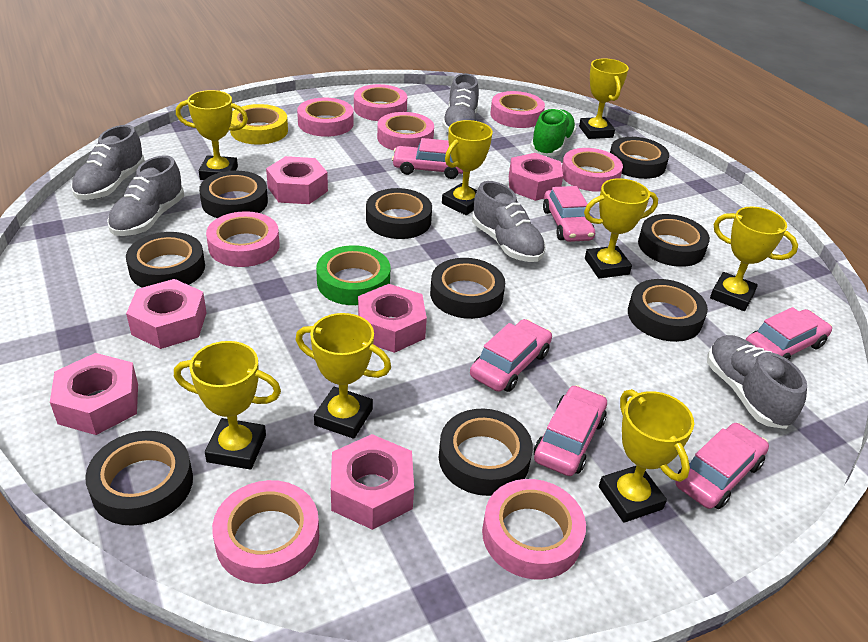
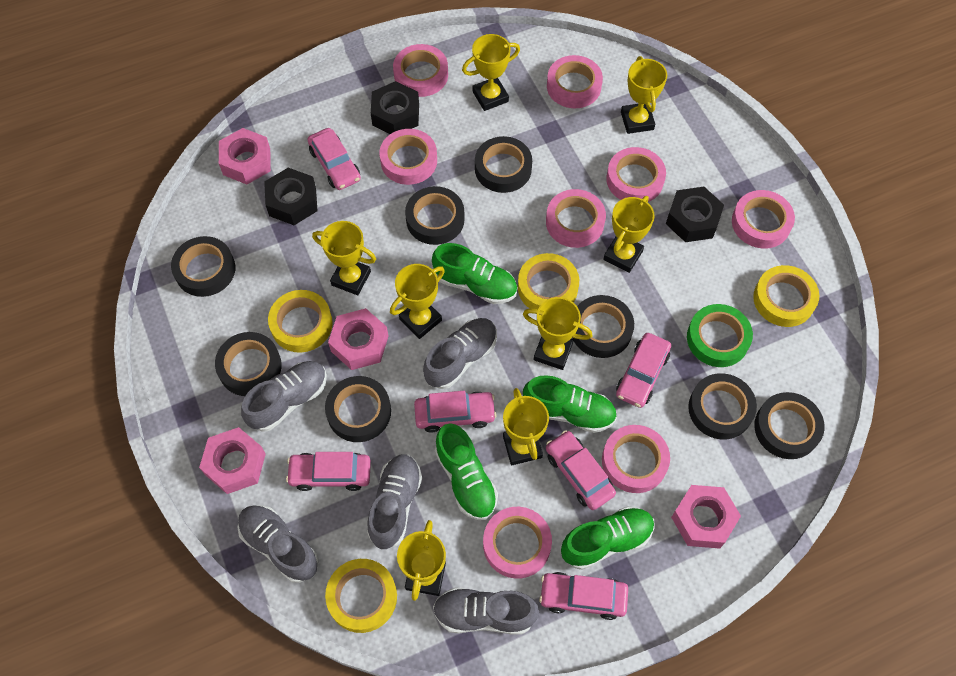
black nut: none = 0 -> [264,168,318,225] [371,81,419,134] [666,187,724,242] = 3
black tape: [85,431,193,526] [126,232,205,287] [199,171,268,218] [366,188,432,239] [430,258,505,319] [439,409,533,496] [610,137,669,179] [628,279,708,342] [638,214,710,267] = 9 -> [171,236,235,297] [215,332,282,396] [325,376,391,442] [405,186,465,245] [475,136,532,193] [572,295,634,358] [688,373,757,440] [754,392,825,459] = 8
green shoe: [530,108,577,156] = 1 -> [432,243,517,304] [435,423,498,520] [523,375,617,433] [561,506,655,570] = 4
pink nut: [50,353,138,435] [126,279,207,349] [266,156,328,204] [331,434,414,530] [358,284,427,353] [509,153,563,201] = 6 -> [199,427,266,494] [219,128,271,184] [328,308,388,370] [671,485,741,549] = 4
yellow tape: [230,104,288,144] = 1 -> [268,290,333,353] [325,559,397,633] [518,253,579,309] [753,265,819,327] = 4

